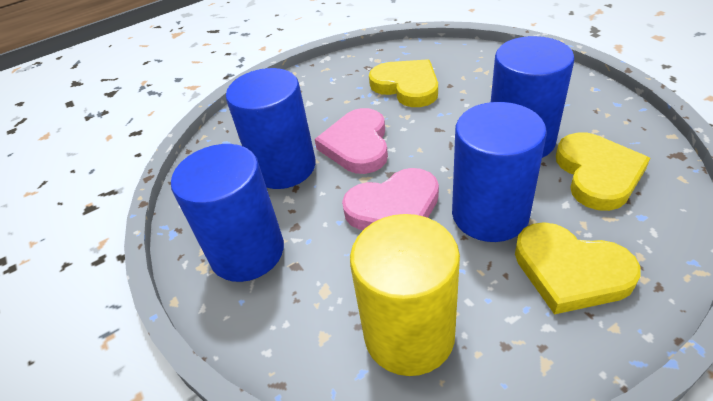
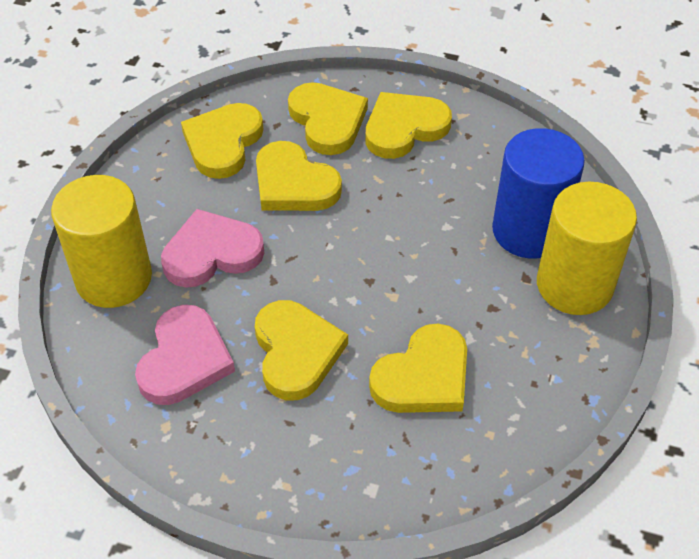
blue cylinder: [171,144,284,282] [226,68,316,189] [452,102,547,242] [491,36,575,158] = 4 -> [492,128,585,258] = 1
yellow cylinder: [350,214,460,376] = 1 -> [51,175,152,308] [537,182,637,315] = 2
yellow heart: [369,59,438,107] [515,222,641,314] [556,132,650,211] = 3 -> [181,103,264,179] [255,300,348,400] [256,141,342,211] [288,82,368,155] [365,92,452,159] [369,324,467,413] = 6

